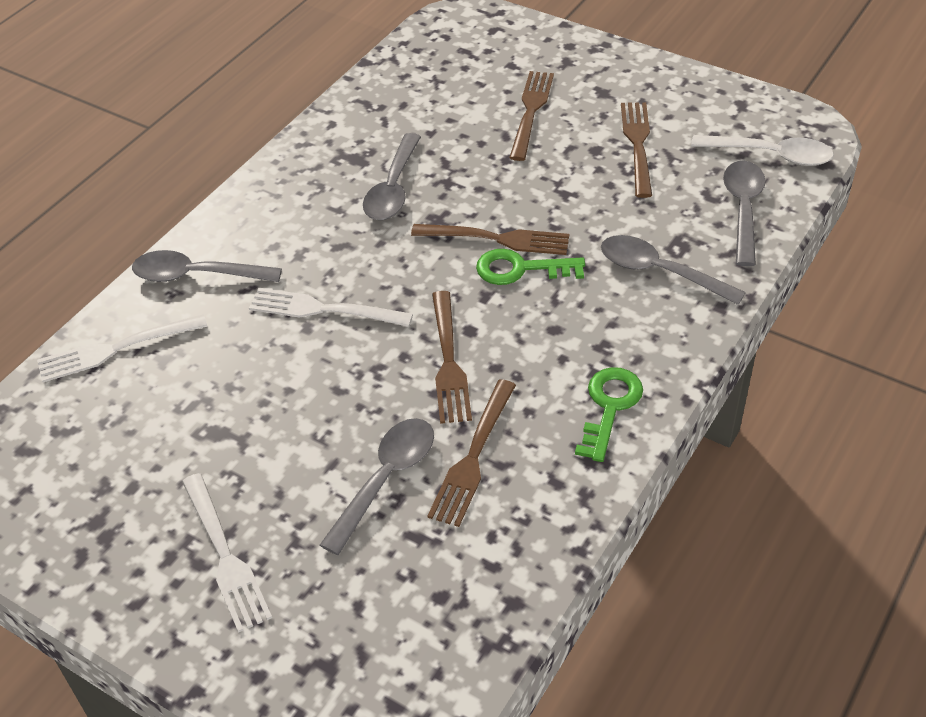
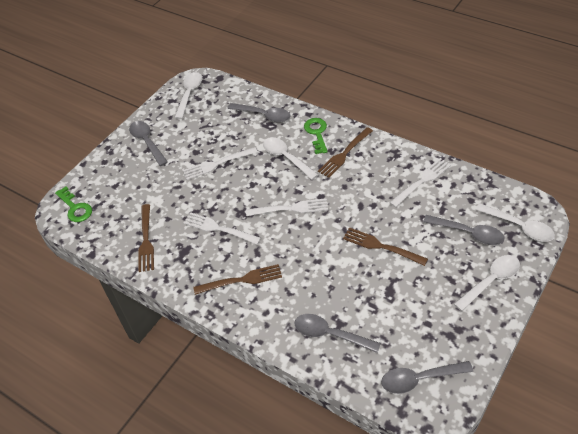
brown fork: [411,224,569,255] [427,379,516,527] [432,291,472,424] [509,71,554,161] [621,102,652,198] = 5 -> [138,204,154,272] [193,264,282,295] [318,127,373,178] [343,227,428,266] = 4
white fork: [37,314,208,382] [182,473,272,633] [249,288,413,327] = 3 -> [183,147,258,180] [183,212,261,245] [246,198,328,216] [389,158,451,208] = 4
white spoon: [691,135,834,166] = 1 -> [174,72,202,119] [263,137,318,180] [454,255,520,311] [476,203,555,242] = 4

